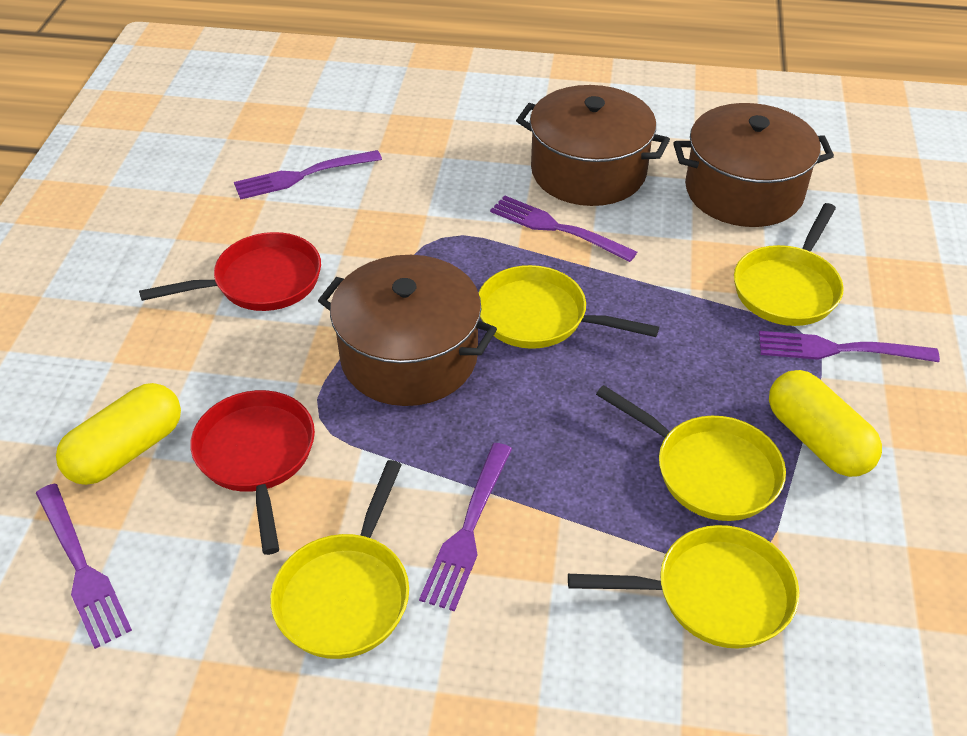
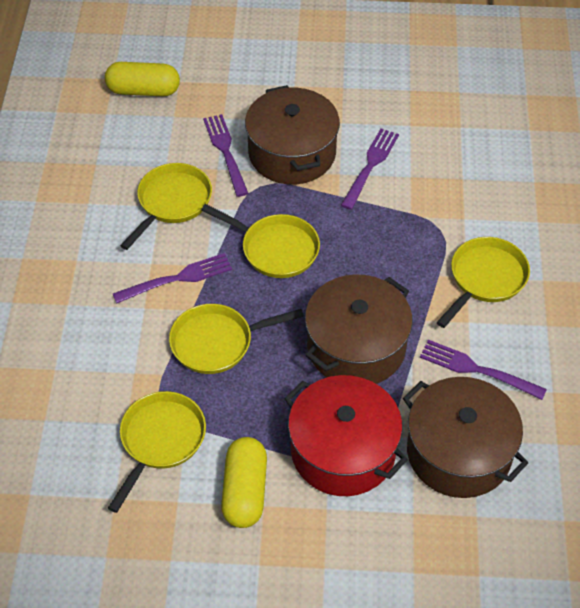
purple fork: [36,484,132,649] [234,150,382,200] [419,443,512,612] [490,196,637,262] [759,331,940,362] = 5 -> [113,253,233,304] [203,114,248,197] [341,128,399,210] [420,340,547,400] = 4
red pan: [139,232,321,311] [190,390,315,555] = 2 -> none = 0
red pot: none = 0 -> [284,375,408,496] = 1

